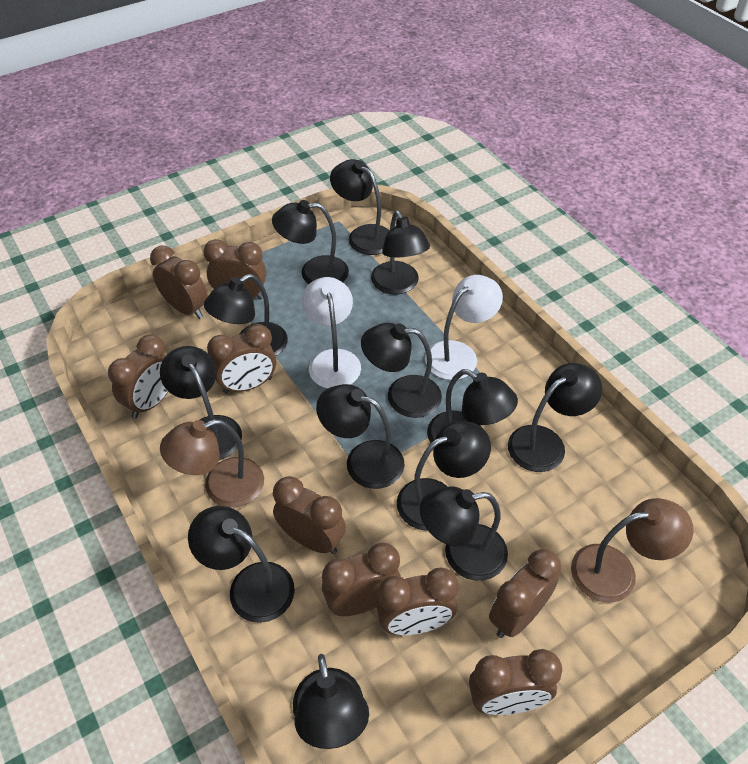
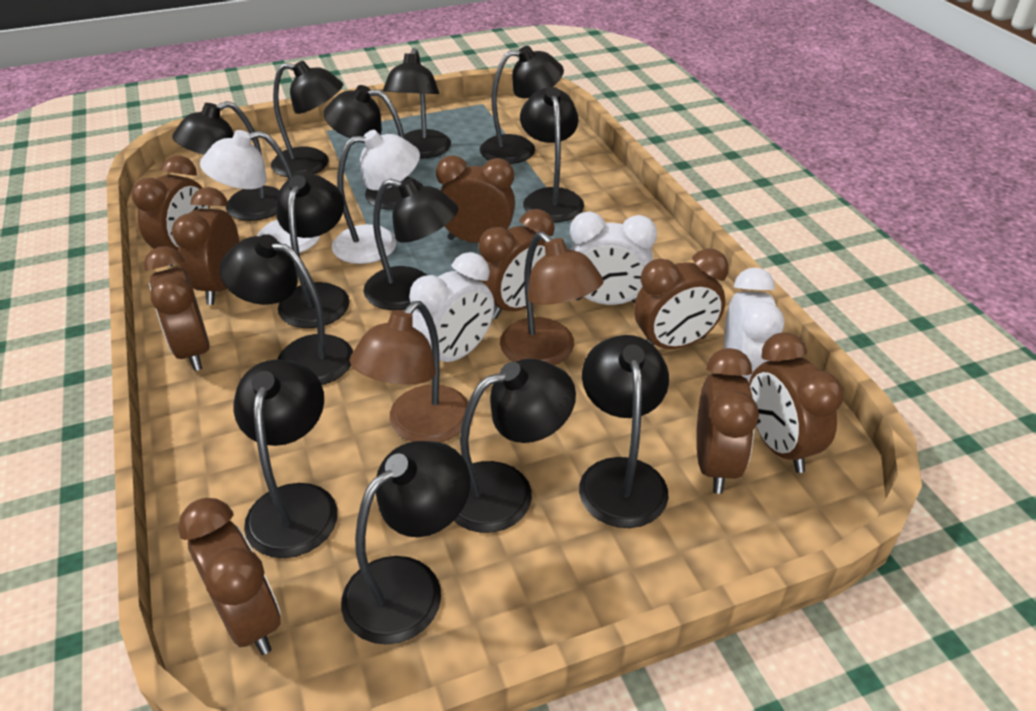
white clock: none = 0 -> [409,252,494,362] [570,212,657,305] [724,267,784,382] = 3

